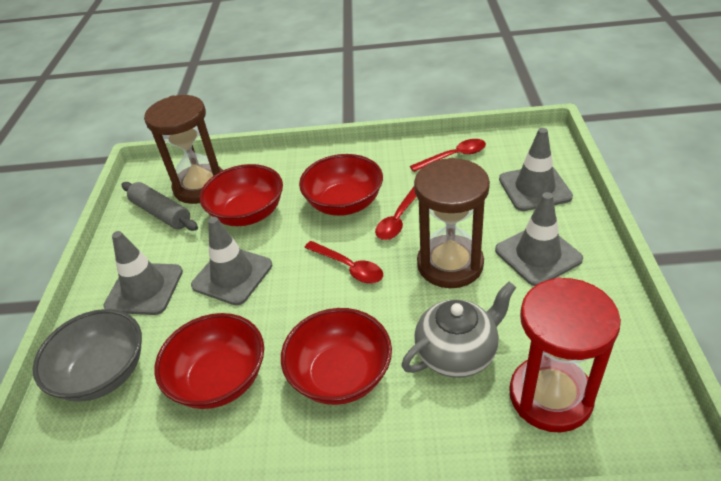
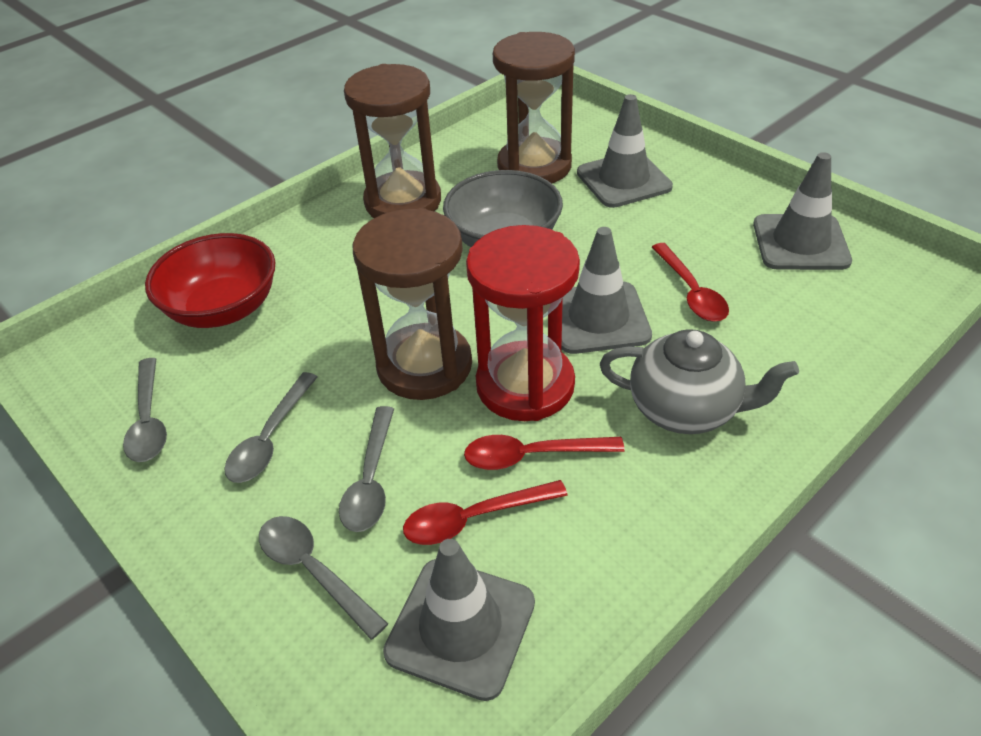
brown hourglass: [144,95,223,204] [414,158,490,288] = 2 -> [344,64,441,218] [353,208,472,400] [493,32,575,184] = 3
grey rolling pin: [122,182,198,231] = 1 -> none = 0
grey spoon: none = 0 -> [123,358,167,462] [224,372,318,483] [259,516,388,640] [339,406,394,532] = 4
red bowl: [154,313,264,409] [200,164,283,226] [281,308,392,405] [299,154,383,216] = 4 -> [145,233,275,328] = 1

